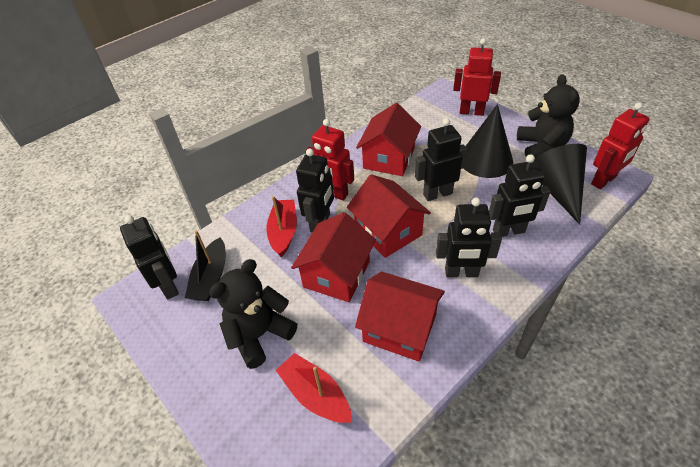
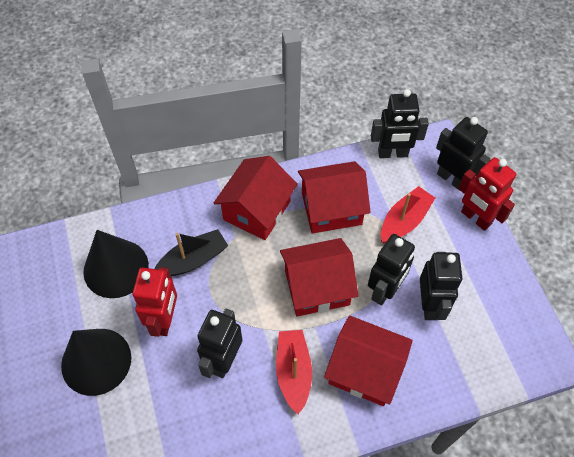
black teddy bear: [209,259,297,369] [517,74,580,157] = 2 -> none = 0
red robot: [305,119,354,201] [453,38,501,116] [591,102,650,189] = 3 -> [132,267,177,337] [458,157,516,231] = 2

